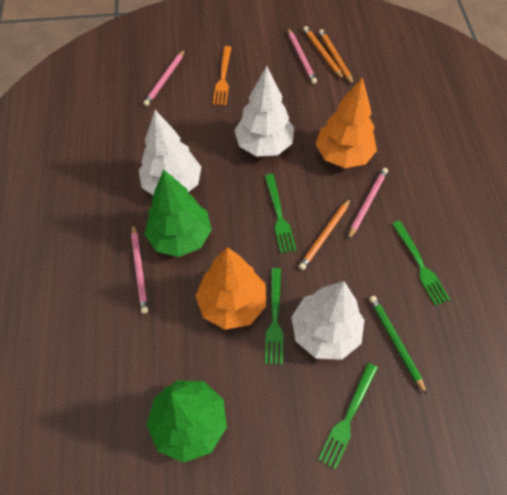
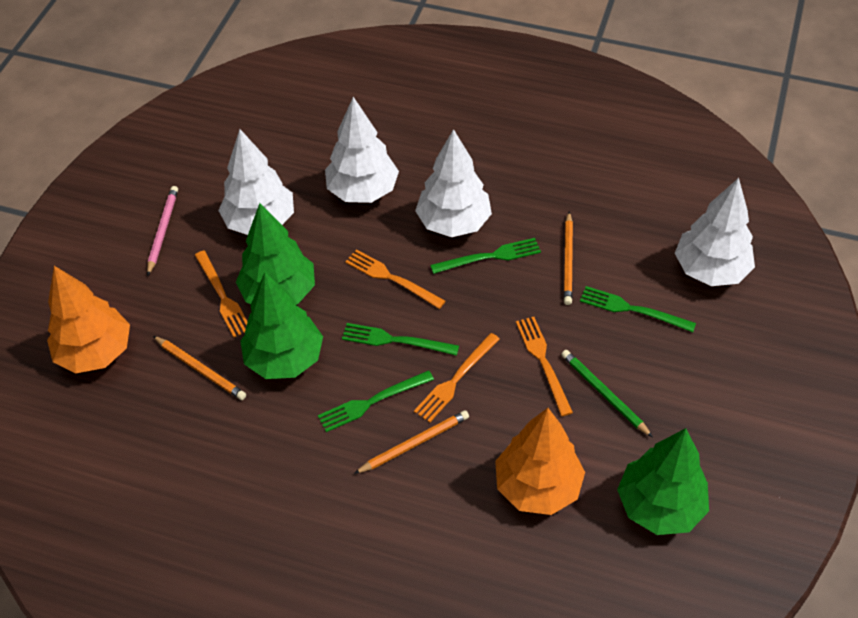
green tree: [145,169,212,257] [147,381,227,463] = 2 -> [236,203,315,305] [240,272,323,379] [617,428,709,535] = 3
orange fork: [213,46,232,105] = 1 -> [195,251,248,337] [345,249,445,309] [414,333,500,423] [516,317,573,416] = 4
pink pencil: [131,224,148,314] [143,50,185,106] [288,28,317,84] [348,168,388,240] = 4 -> [147,186,178,276] = 1
white tree: [139,110,201,195] [234,66,294,157] [291,281,364,360] = 3 -> [218,129,294,235] [325,97,399,203] [415,129,492,237] [675,178,755,286] = 4

